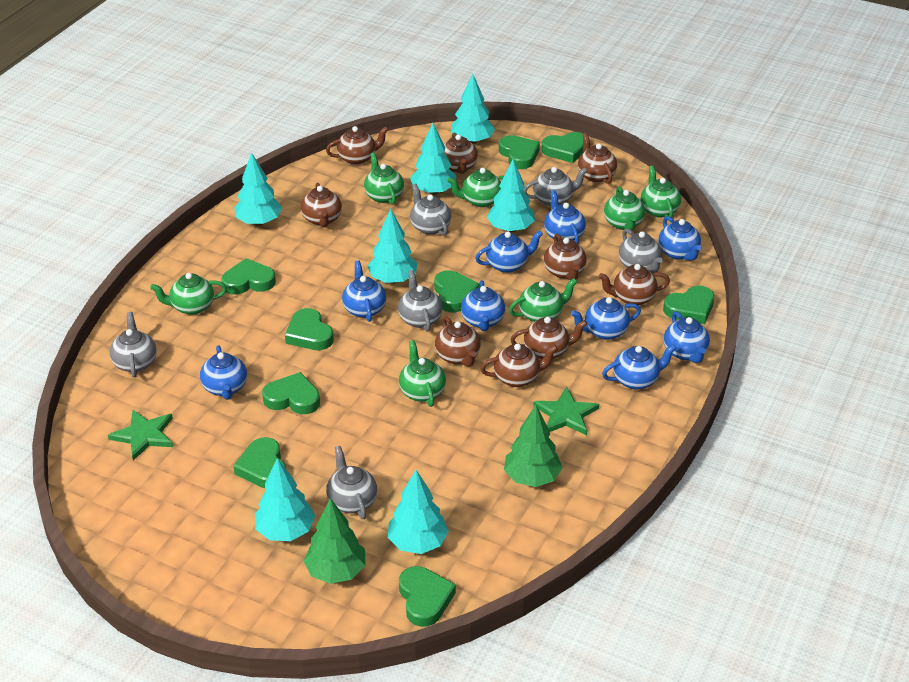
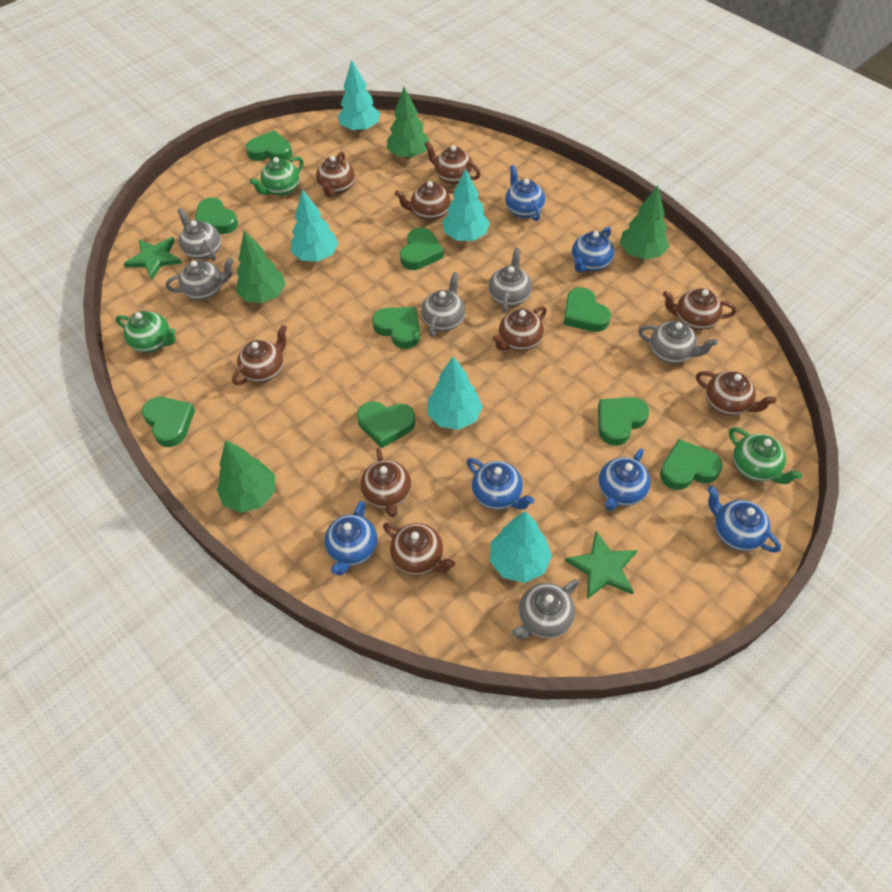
blue teapot: [200,345,247,400] [342,260,386,322] [461,280,505,331] [475,231,543,273] [544,190,586,244] [571,297,641,340] [602,344,676,390] [658,216,701,261] [664,311,710,363] = 9 -> [325,501,377,576] [467,458,534,510] [505,165,545,221] [572,227,614,273] [599,448,650,511] [707,486,781,553] = 6
green teapot: [150,273,227,315] [364,153,404,205] [399,340,446,407] [447,168,504,207] [509,278,577,322] [604,187,645,231] [640,165,681,218] = 7 -> [116,311,176,353] [250,156,303,196] [729,427,802,484] = 3
green tree: [304,498,366,584] [504,405,563,487] = 2 -> [217,440,275,513] [236,230,286,303] [387,87,430,158] [620,186,669,260] = 4
turquoise tree: [235,152,282,226] [255,458,315,541] [367,209,417,284] [388,470,449,554] [410,123,456,195] [451,74,495,144] [487,160,535,232] = 7 -> [291,189,338,262] [338,60,380,132] [427,356,483,430] [442,168,490,241] [490,511,552,583] = 5

